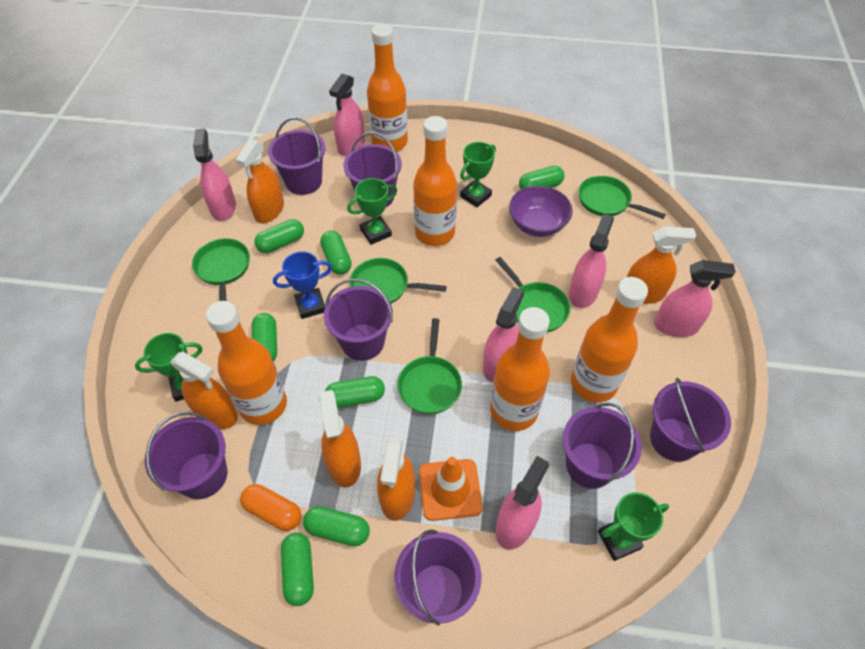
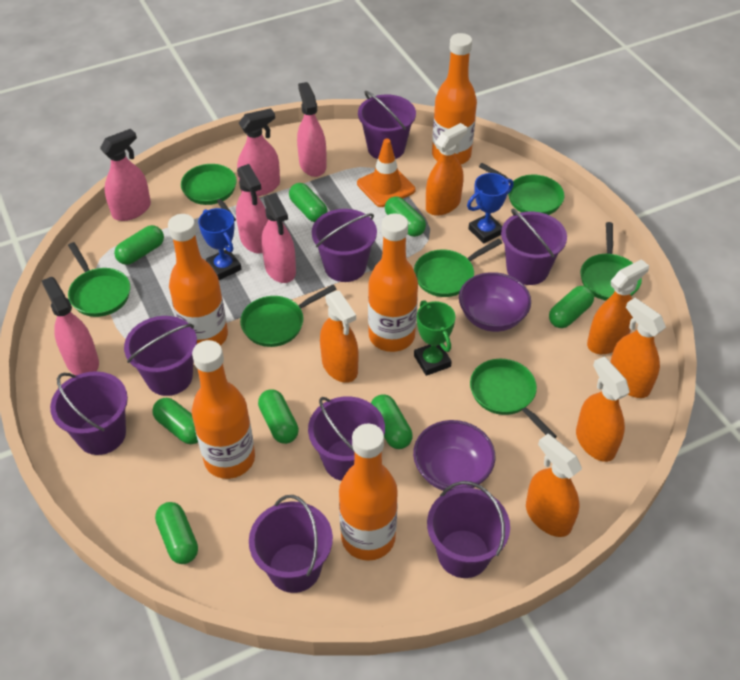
blue trophy: [273,252,332,319] = 1 -> [198,208,241,280] [467,173,514,244] = 2
green capsule: [252,313,277,361] [255,219,304,253] [281,533,314,606] [303,506,370,546] [320,231,352,275] [325,376,385,408] [519,166,564,189] = 7 -> [114,225,164,265] [152,398,198,444] [155,502,198,564] [258,389,299,444] [289,183,328,222] [371,394,413,449] [385,196,426,237] [549,286,594,328] = 8
green pan: [192,238,250,301] [350,258,447,303] [397,318,462,414] [496,257,570,332] [578,175,666,219] = 5 -> [68,242,130,317] [181,164,237,221] [240,285,337,347] [414,238,502,297] [470,359,557,438] [479,163,565,215] [580,222,642,301] = 7
green trophy: [135,333,202,402] [347,178,397,245] [460,142,496,207] [598,492,669,561] = 4 -> [414,300,456,376] = 1
orange capsule: [240,484,302,531] = 1 -> none = 0
orange spray bottle: [171,352,238,429] [236,139,284,223] [320,390,361,488] [377,437,415,521] [627,226,696,304] = 5 -> [320,291,359,383] [426,123,467,216] [526,434,582,537] [576,356,630,462] [587,259,649,354] [611,298,666,398] = 6
purple bowl: [509,186,572,237] = 1 -> [413,420,495,491] [459,272,531,332] = 2
purple bucket: [144,412,227,499] [268,117,326,195] [324,279,393,361] [343,132,402,207] [394,529,482,626] [563,402,642,489] [650,378,731,462] = 7 -> [50,371,128,455] [124,316,197,396] [249,495,333,593] [308,396,385,481] [312,209,377,282] [358,91,416,159] [427,481,510,578] [501,209,567,285] = 8

